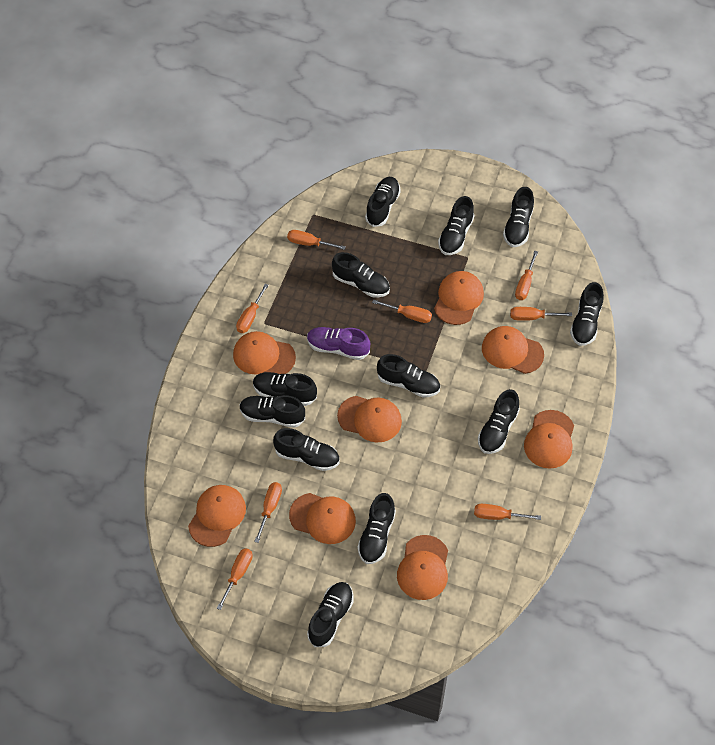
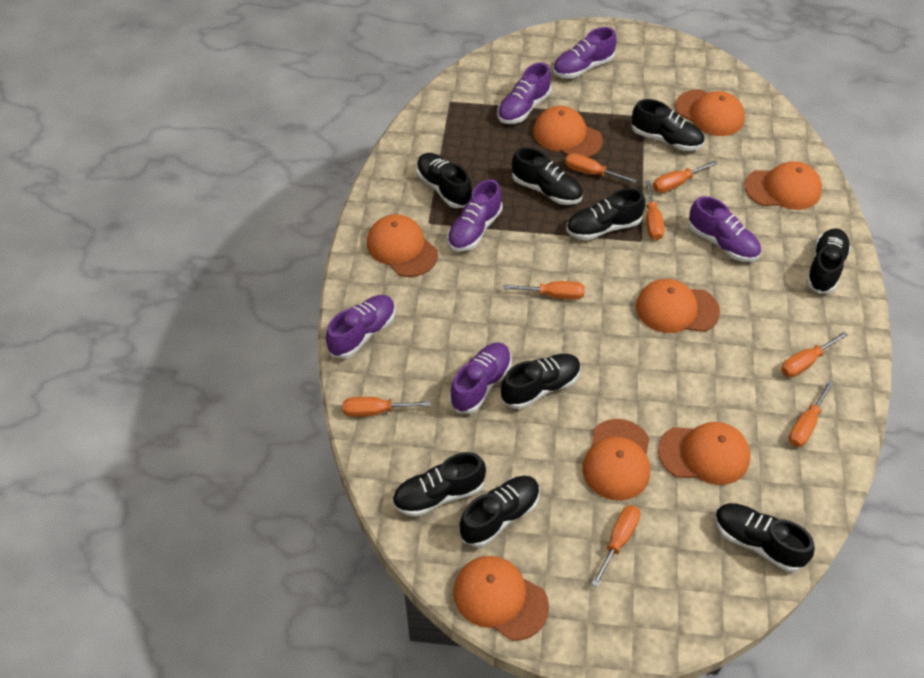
black shoe: [239,395,305,428] [253,372,317,406] [273,428,340,471] [307,582,354,647] [332,252,390,298] [358,493,396,564] [365,177,401,227] [377,354,440,398] [438,196,474,255] [478,389,520,454] [503,187,534,247] [570,282,604,346] = 12 -> [392,452,486,517] [416,153,472,208] [459,476,540,547] [501,354,581,409] [512,147,583,205] [566,188,645,240] [631,99,704,151] [715,503,815,572] [806,228,851,294] = 9
purple shoe: [307,327,370,360] = 1 -> [326,295,395,359] [447,179,503,252] [449,342,512,414] [497,62,551,124] [553,27,616,78] [688,196,761,262] = 6

